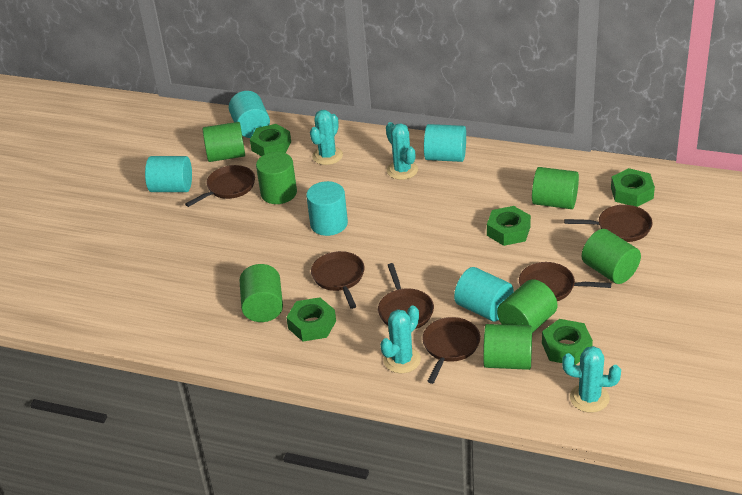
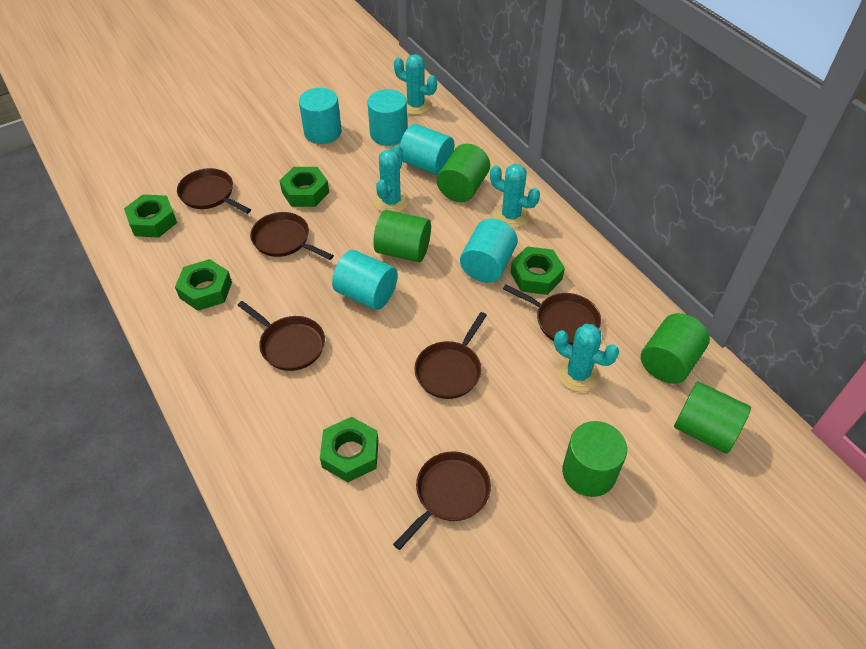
green cylinder: [203,122,245,162] [240,264,283,322] [256,152,297,204] [483,324,532,370] [497,279,558,333] [532,167,579,209] [582,229,641,284] = 7 -> [373,210,431,262] [436,144,490,202] [562,421,627,497] [641,313,710,384] [674,382,751,454] = 5

